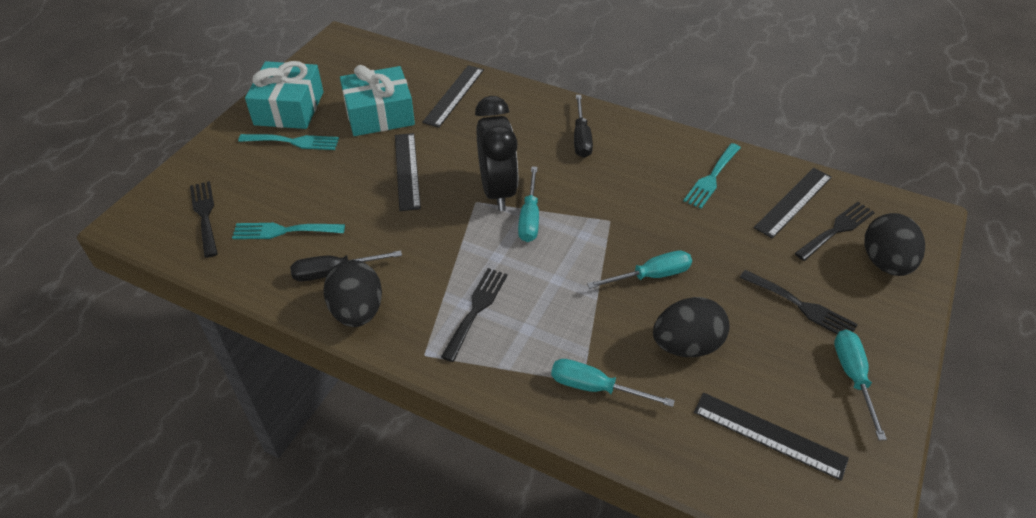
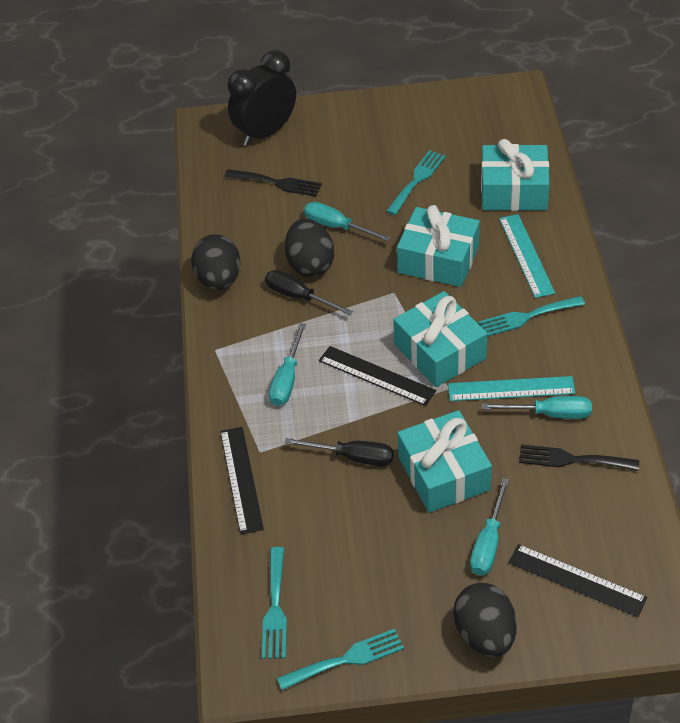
black fork: [190,181,218,258] [441,268,508,362] [740,270,858,334] [795,202,875,261] = 4 -> [224,169,322,197] [519,444,639,471] = 2
black ruler: [395,133,421,211] [422,65,484,128] [694,392,849,481] [754,168,832,239] = 4 -> [220,427,264,534] [319,346,436,406] [508,544,647,617] = 3
turquoise fork: [232,223,345,239] [238,134,339,150] [683,143,741,209] = 3 -> [262,547,287,659] [277,629,404,690] [386,150,446,215] [478,296,585,336] = 4
turquoise gift: [245,61,323,129] [340,65,415,136] = 2 -> [393,291,487,387] [397,205,480,287] [397,410,492,513] [481,139,550,211] = 4
turquoise ruler: none = 0 -> [448,376,575,401] [499,214,555,298] = 2

